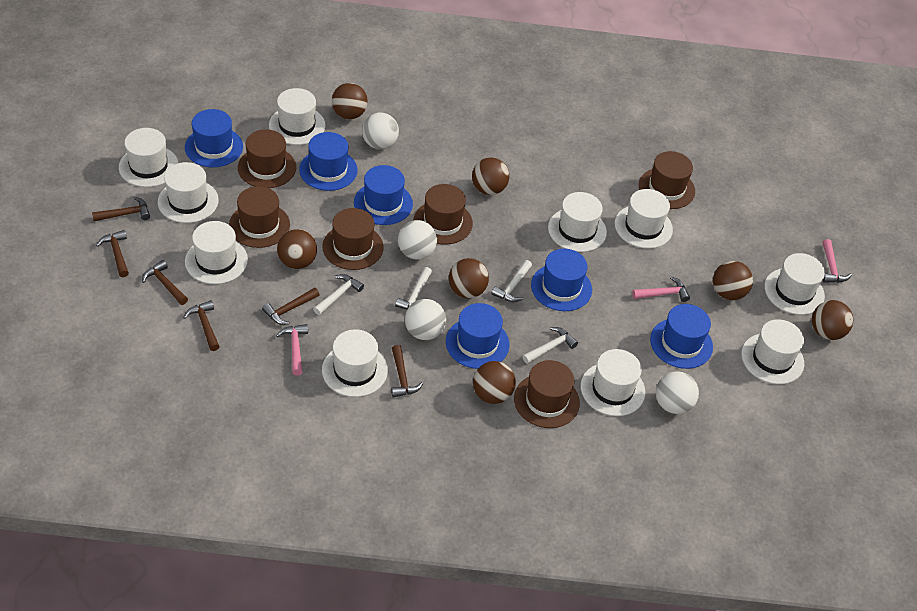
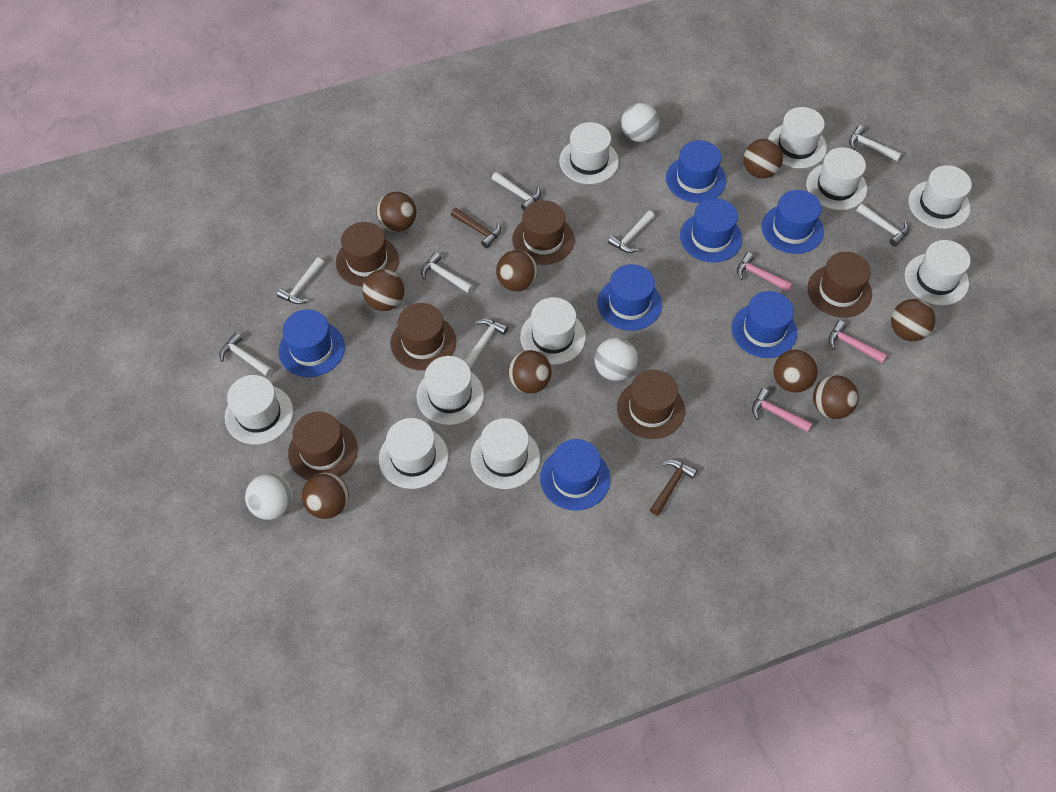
blue hat: [185,109,243,167] [299,132,358,191] [354,165,413,225] [446,303,510,369] [531,249,592,311] [650,304,713,369] = 6 -> [279,310,345,377] [540,439,610,510] [597,264,662,331] [666,140,726,203] [680,198,742,262] [732,291,797,358] [761,190,824,254] = 7
brown ball: [277,229,317,269] [332,83,368,119] [449,258,489,298] [472,157,509,195] [473,361,516,404] [713,261,753,300] [812,300,853,340] = 7 -> [302,473,349,519] [363,269,404,311] [376,192,416,232] [496,250,537,292] [508,350,552,394] [744,139,783,178] [773,349,818,393] [813,375,859,419] [891,299,936,341] = 9
brown hammer: [92,197,150,221] [96,230,129,277] [142,260,188,305] [183,300,220,351] [262,288,320,325] [391,345,423,397] = 6 -> [451,208,501,248] [650,460,697,516] = 2
white ball: [362,113,399,149] [398,220,437,259] [405,299,446,340] [656,371,699,414] = 4 -> [245,473,293,520] [594,338,638,381] [621,103,659,142] = 3
white hammer: [313,274,364,315] [395,267,432,310] [491,260,532,302] [522,327,578,364] = 4 -> [219,332,273,377] [277,257,324,304] [421,252,474,294] [464,319,508,368] [492,172,541,211] [608,211,655,253] [849,125,902,161] [856,204,909,247] = 8

